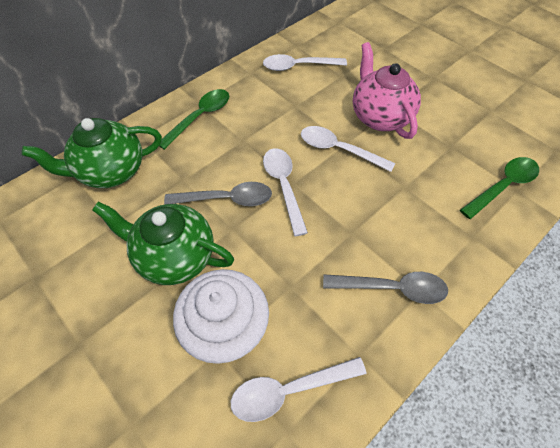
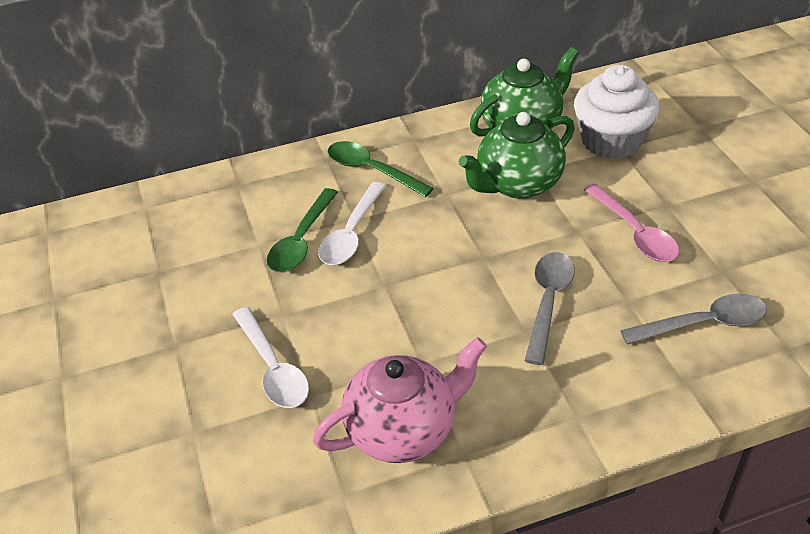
pink spoon: none = 0 -> [583,183,679,262] = 1
white spoon: [231,357,367,422] [263,54,347,71] [263,148,308,236] [301,126,395,172] = 4 -> [232,307,309,408] [318,182,386,265] = 2

